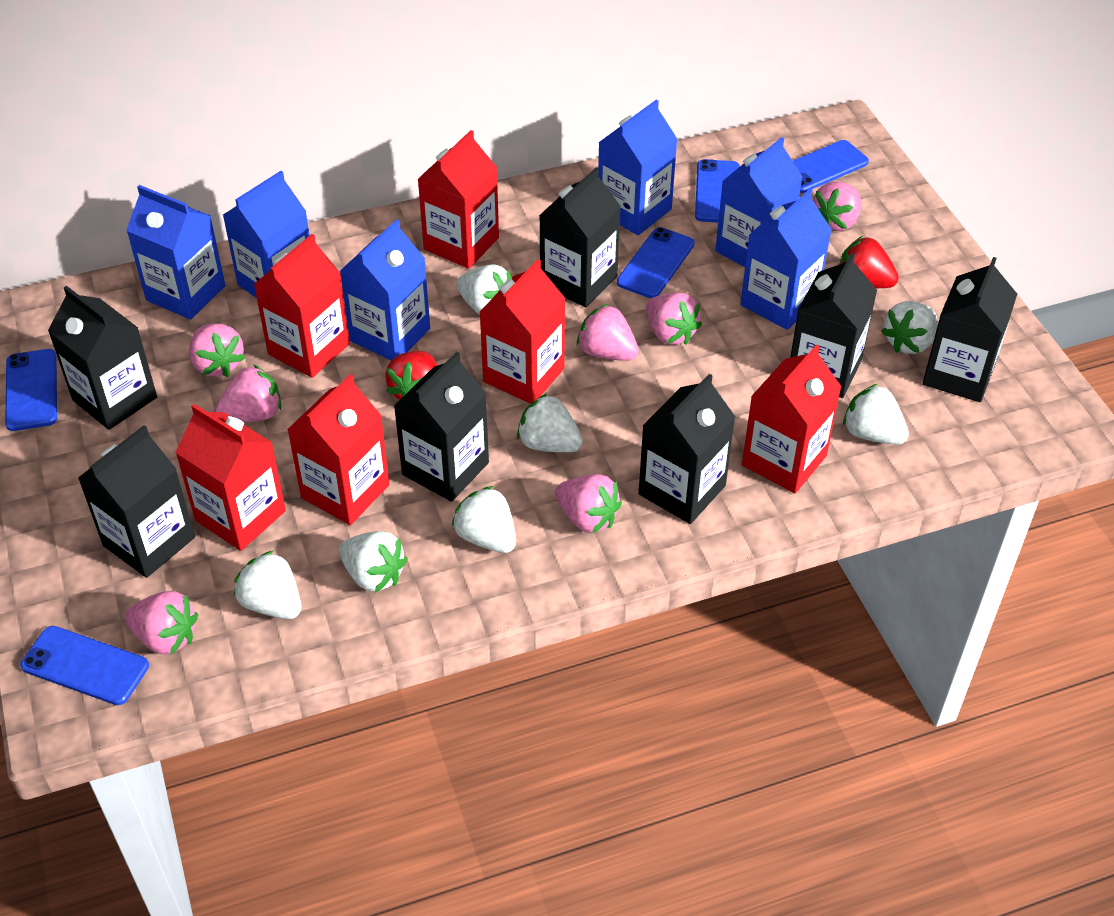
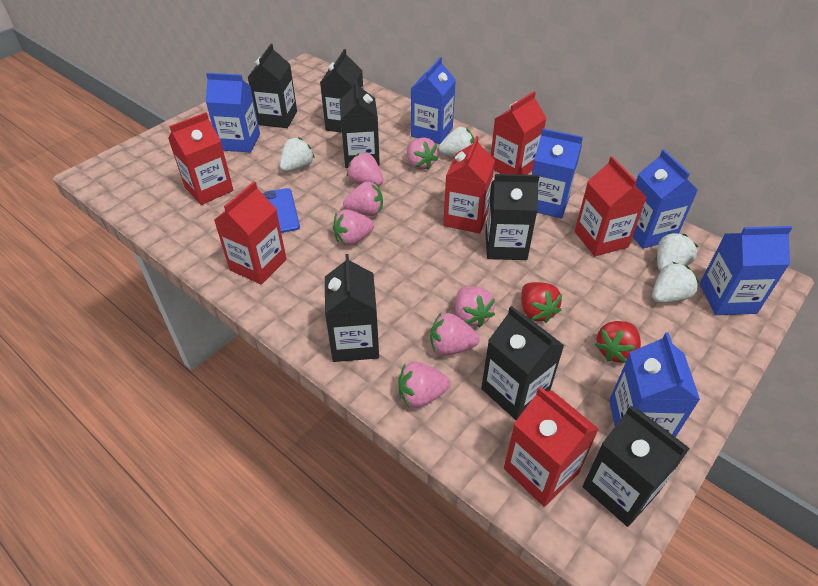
blue phone: [5,349,57,431] [20,626,149,705] [617,227,695,298] [695,159,740,222] [793,140,869,193] = 5 -> [263,188,300,233] = 1
white strawberry: [234,551,301,619] [339,531,408,593] [452,486,516,553] [456,264,511,314] [517,394,583,452] [843,384,909,445] [881,301,937,354] = 7 -> [279,137,315,172] [439,127,474,157] [652,262,699,303] [657,232,698,272] = 4

